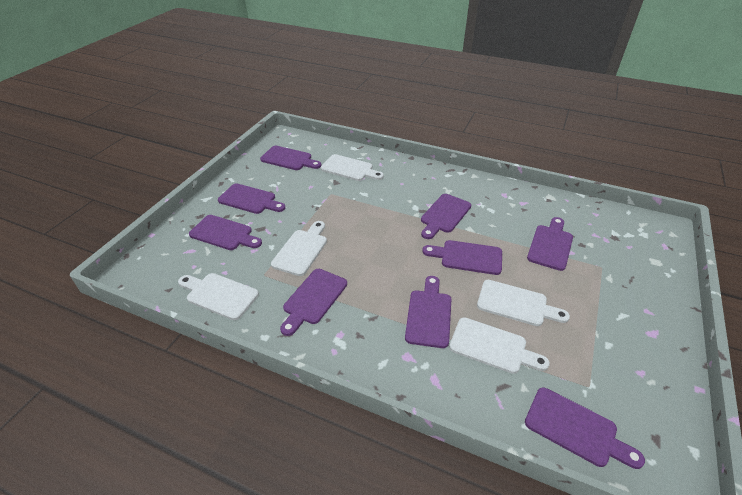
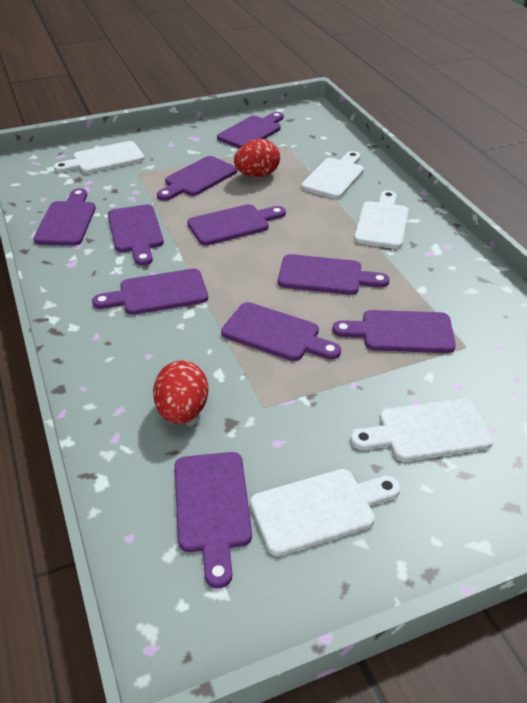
purple cutting board: [189,215,262,250] [218,183,286,214] [260,146,322,170] [280,269,347,336] [405,276,451,348] [421,194,471,239] [422,240,502,275] [525,388,645,469] [527,217,573,271] = 9 -> [33,188,96,246] [92,269,208,315] [108,204,164,266] [157,156,237,201] [175,452,252,588] [187,204,286,245] [217,112,284,148] [221,302,341,361] [278,254,390,295] [332,310,456,353] = 10
red egg: none = 0 -> [153,360,209,424] [234,139,280,177] = 2

